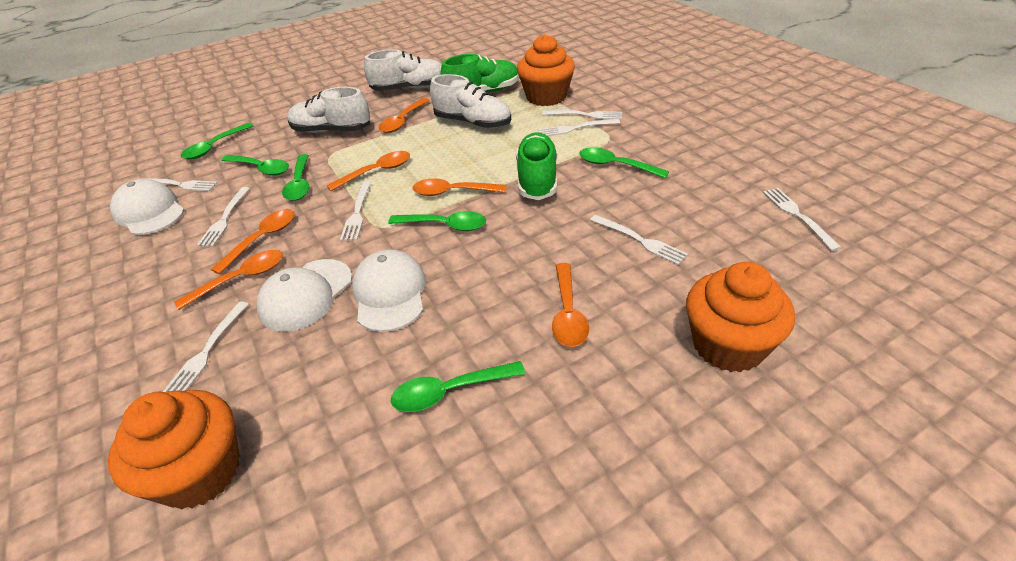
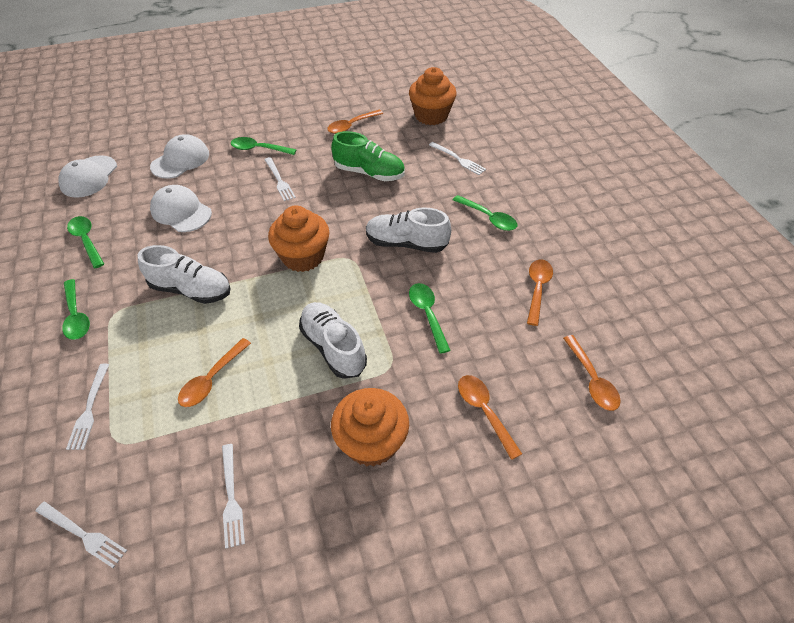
green shoe: [440,54,519,92] [516,132,557,200] = 2 -> [331,131,405,181] = 1
green spoon: [181,123,253,159] [221,155,289,176] [282,154,309,201] [388,211,486,231] [391,361,525,412] [579,147,669,179] = 6 -> [62,279,90,340] [67,216,104,268] [231,137,296,155] [409,283,451,354] [453,195,517,231] = 5
orange spoon: [174,250,283,310] [211,209,295,274] [327,151,410,191] [379,98,430,133] [413,178,507,196] [552,263,589,347] = 6 -> [178,338,251,407] [327,110,383,134] [458,375,522,460] [527,259,553,326] [563,335,621,411] = 5
white fork: [139,178,217,191] [163,302,248,392] [197,187,250,246] [340,181,371,241] [538,119,620,136] [542,110,622,120] [590,215,688,265] [763,188,841,251] = 8 -> [36,501,127,568] [66,364,109,450] [222,444,245,549] [264,157,296,201] [429,142,486,175] = 5

